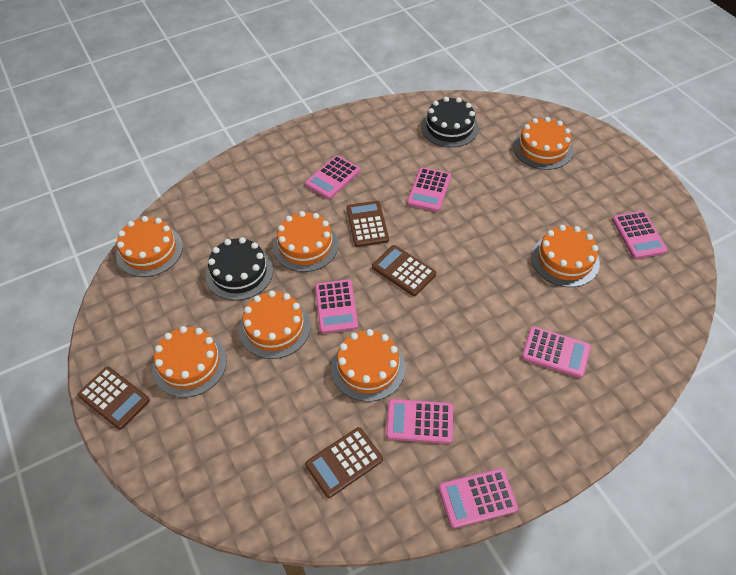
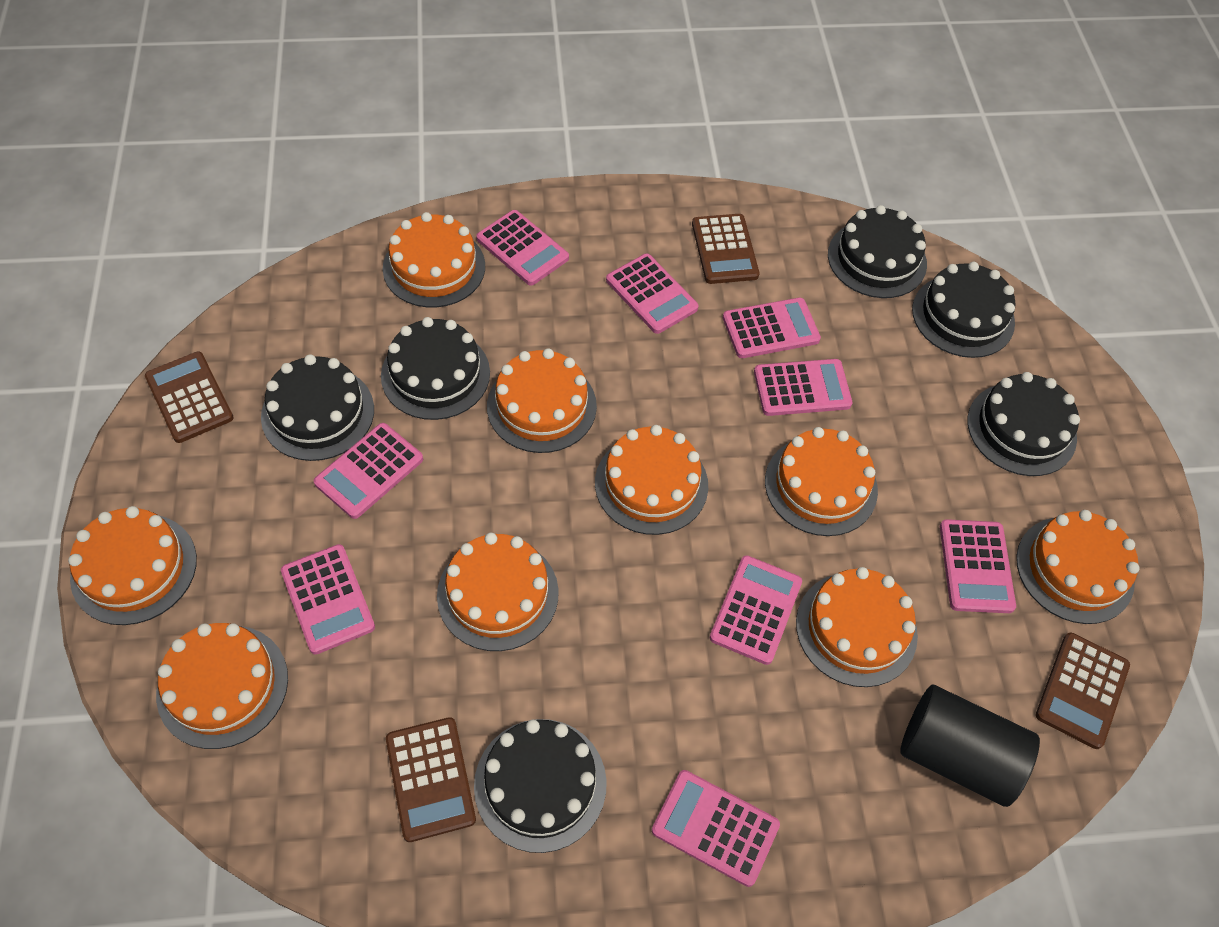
black cake: [206,237,273,301] [421,97,479,148] = 2 -> [261,354,374,461] [381,317,490,420] [474,719,607,853] [828,205,927,298] [912,262,1016,358] [968,372,1080,476] = 6
black cylinder: none = 0 -> [901,685,1040,807] = 1
orange cake: [116,216,183,277] [152,326,227,398] [239,290,311,359] [273,211,338,272] [331,329,405,402] [513,117,573,170] [531,225,600,287] = 7 -> [68,506,197,625] [156,623,288,749] [383,212,485,307] [437,533,559,651] [487,348,597,453] [595,425,708,535] [765,427,878,536] [796,567,918,687] [1016,510,1139,624] = 9
pink calculator: [305,155,360,199] [315,280,358,333] [386,399,453,444] [407,167,451,212] [438,468,518,529] [522,326,591,378] [612,211,668,259] = 7 -> [281,544,375,655] [313,423,423,519] [476,210,569,286] [606,254,698,334] [652,770,780,887] [710,555,802,665] [723,298,821,358] [754,359,852,416] [940,519,1016,613] = 9

